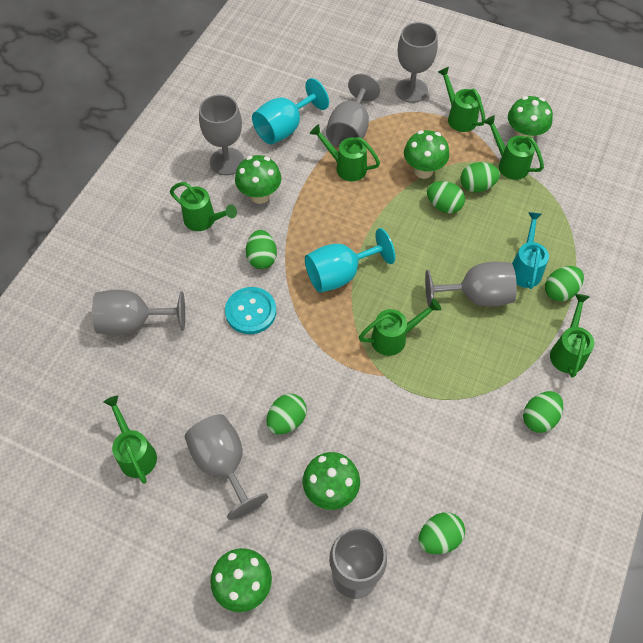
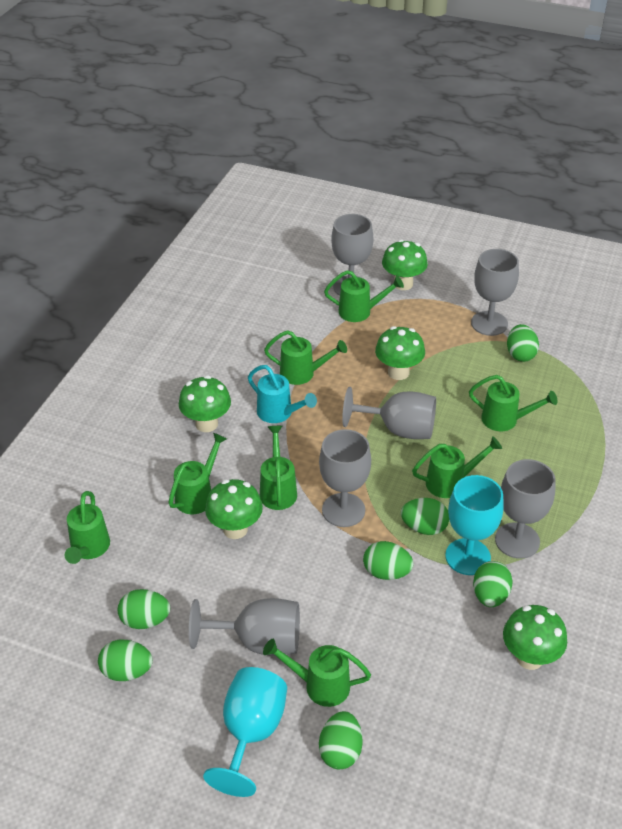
green watering can: [103,395,157,484] [170,182,237,231] [310,124,380,181] [359,298,441,356] [438,67,485,132] [483,115,544,180] [550,294,595,378] = 7 -> [65,491,110,564] [168,433,227,514] [260,426,297,510] [263,639,371,707] [264,330,347,385] [324,270,404,322] [412,436,502,498] [469,375,558,431] = 8
grey goblet: [92,290,185,335] [185,414,268,520] [199,95,244,175] [326,74,380,148] [329,527,387,599] [395,22,438,103] [425,262,517,307] = 7 -> [189,598,300,656] [319,429,371,527] [331,214,373,296] [342,387,436,439] [471,249,519,336] [495,459,555,559] = 6
turquoise button: [225,287,276,334] = 1 -> none = 0

